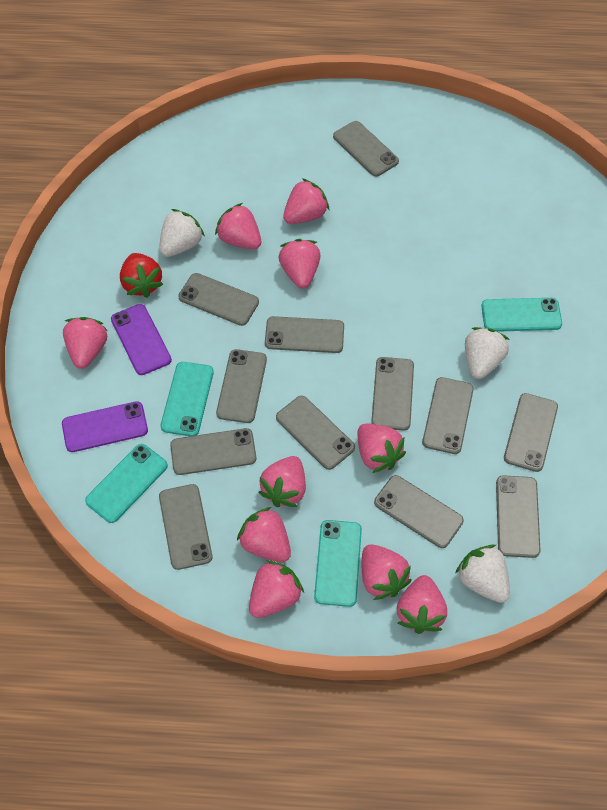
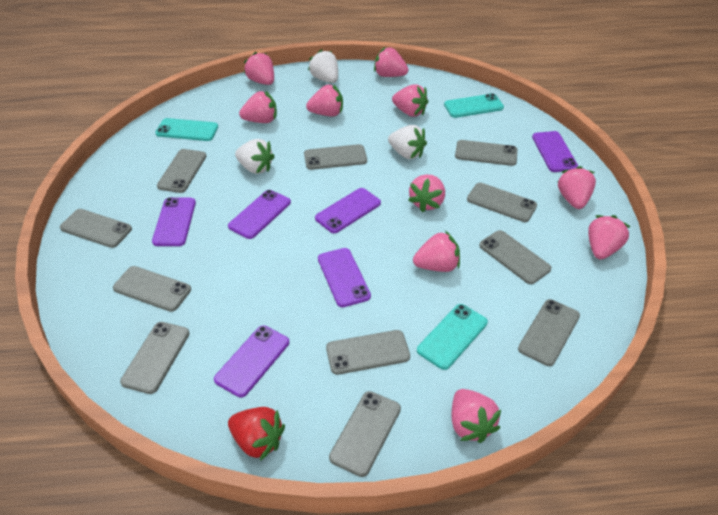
grey phone: [159,484,213,570] [170,428,256,475] [178,273,259,326] [216,349,267,423] [265,316,344,353] [276,396,355,470] [333,121,399,177] [371,357,414,431] [374,475,464,548] [422,377,474,454] [496,475,540,558] [504,393,558,472] = 12 -> [60,209,132,248] [113,266,191,312] [120,322,190,394] [157,149,206,193] [304,144,367,170] [326,330,410,375] [329,391,401,477] [455,140,518,166] [467,183,537,222] [479,230,551,284] [518,299,580,366] = 11
purple phone: [62,401,148,452] [111,304,172,375] = 2 -> [152,197,196,246] [214,325,289,398] [228,190,291,239] [315,188,381,233] [318,248,371,307] [532,131,578,172] = 6
turquoise phone: [85,444,168,523] [160,362,214,436] [314,520,362,607] [481,298,562,332] = 4 -> [155,118,218,141] [417,304,488,370] [444,93,504,118] = 3

